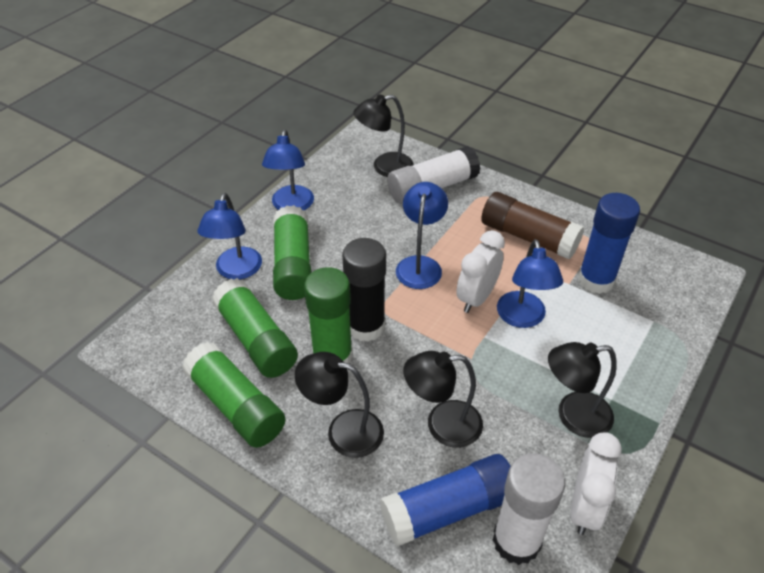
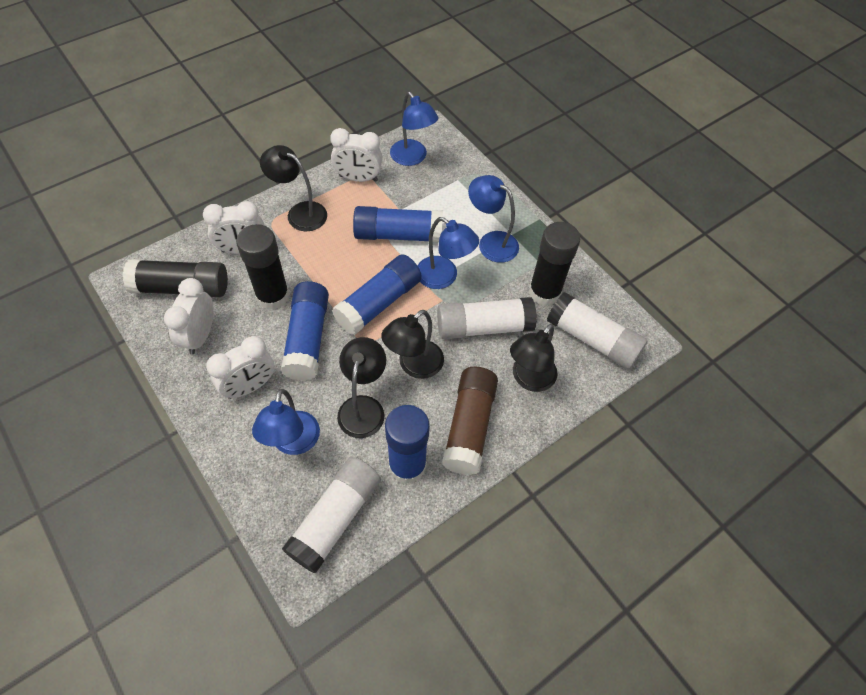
black glue stick: [342,238,386,342] = 1 -> [123,259,228,297] [236,224,290,310] [529,222,580,306] = 3
blue glue stick: [380,454,510,547] [578,193,640,294] = 2 -> [280,281,329,381] [332,254,422,335] [353,206,443,243] [385,405,430,484] = 4
green glue stick: [182,342,286,448] [212,278,298,378] [273,205,312,300] [304,268,353,363] = 4 -> none = 0
white clock: [456,230,505,313] [571,432,622,535] = 2 -> [164,278,214,355] [203,201,264,254] [206,336,275,399] [330,128,382,182] = 4
white glue stick: [387,146,480,204] [493,453,565,565] = 2 -> [282,457,381,574] [437,297,537,339] [547,292,648,369] = 3

